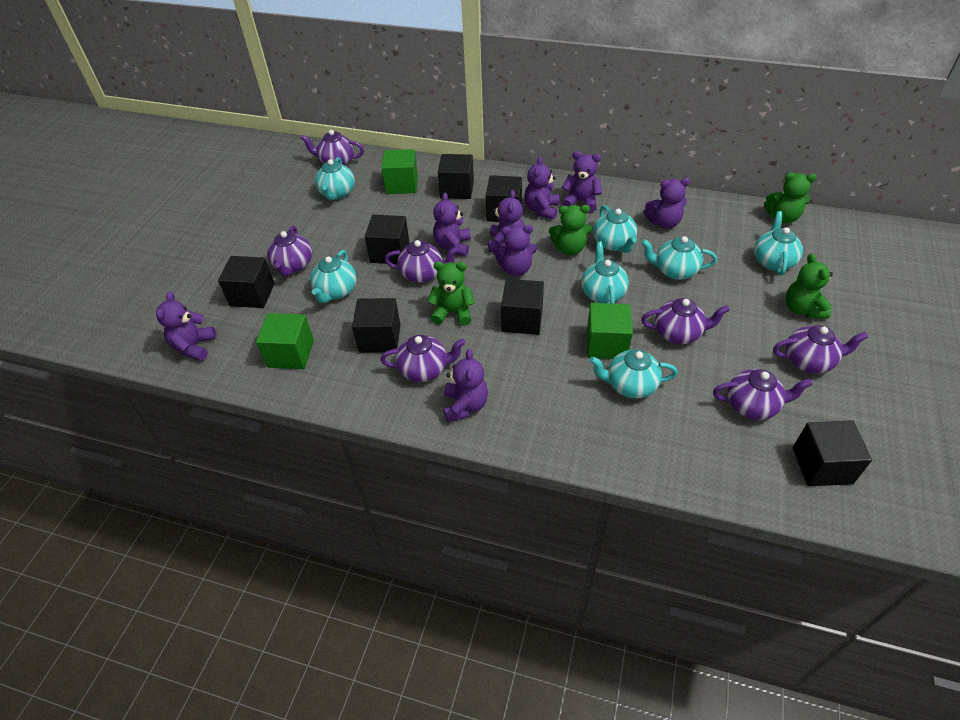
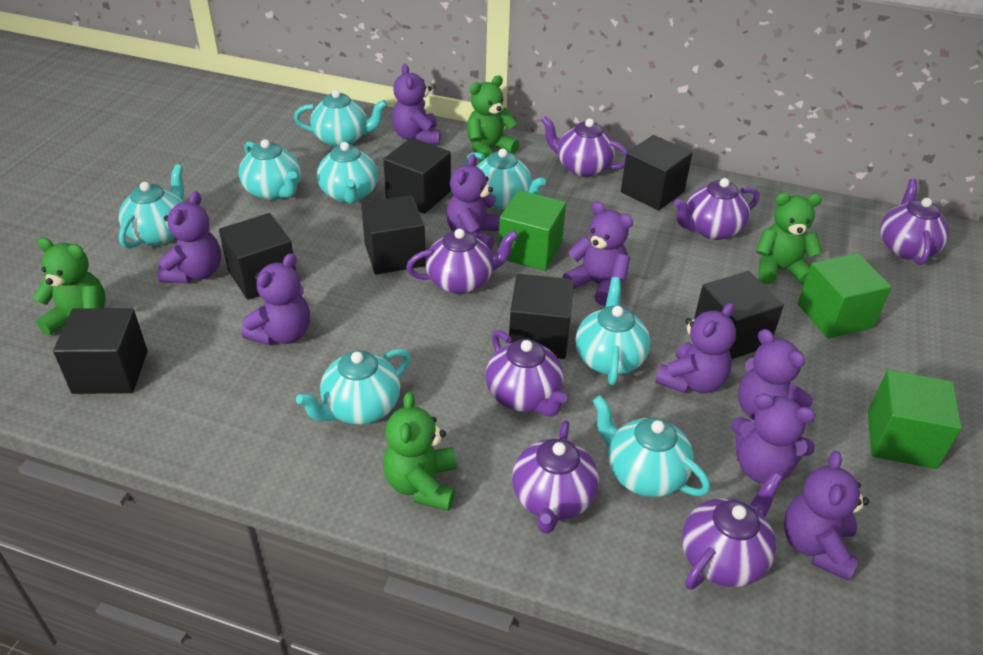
purple teddy bear: [156,292,216,361] [433,192,471,256] [444,349,488,422] [488,190,524,252] [493,225,537,276] [524,156,559,219] [562,151,602,213] [644,178,690,229] = 8 -> [157,191,221,283] [241,253,310,346] [392,64,440,144] [446,154,501,251] [563,202,633,306] [655,302,736,393] [731,394,816,484] [738,329,813,420] [784,451,869,581] = 9
turquoise teapot: [310,250,357,303] [315,157,355,200] [581,242,629,304] [589,349,678,399] [593,205,637,253] [641,236,717,280] [754,211,803,276] = 7 -> [119,164,184,249] [239,139,301,200] [294,90,387,147] [296,349,410,425] [317,140,378,204] [466,149,546,209] [575,277,650,385] [593,395,710,497] = 8

